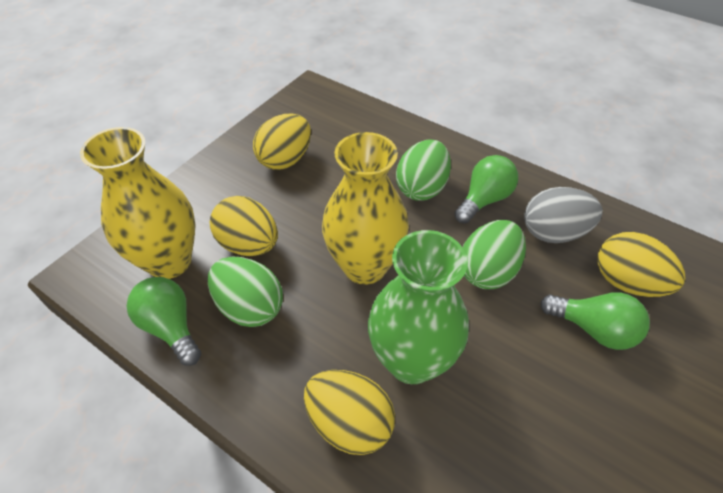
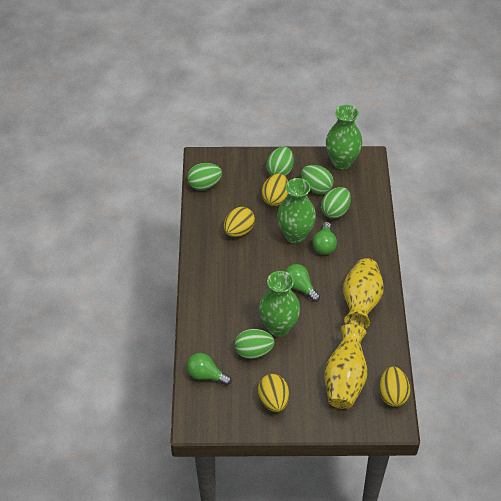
green egg: [208,257,283,327] [396,140,451,201] [463,220,526,289] = 3 -> [187,163,222,190] [235,329,275,359] [266,147,294,176] [301,165,334,194] [321,187,351,219] = 5
green vase: [368,230,469,384] = 1 -> [259,271,300,337] [277,178,316,244] [326,105,362,170] = 3
grey egg: [524,187,603,243] = 1 -> none = 0

